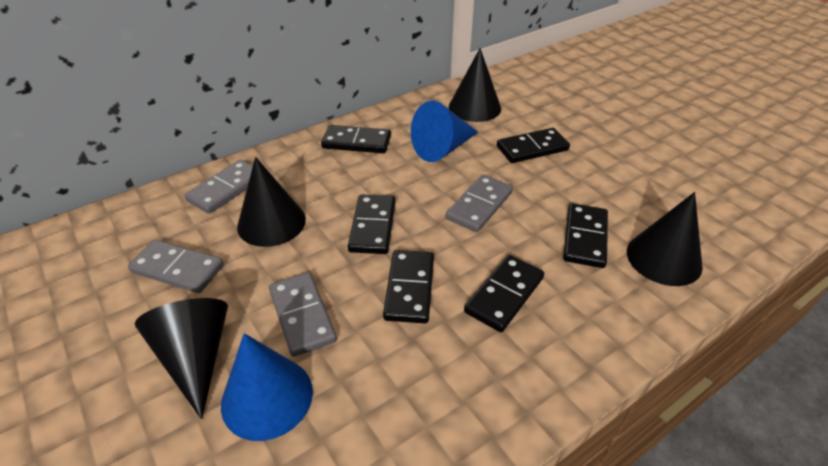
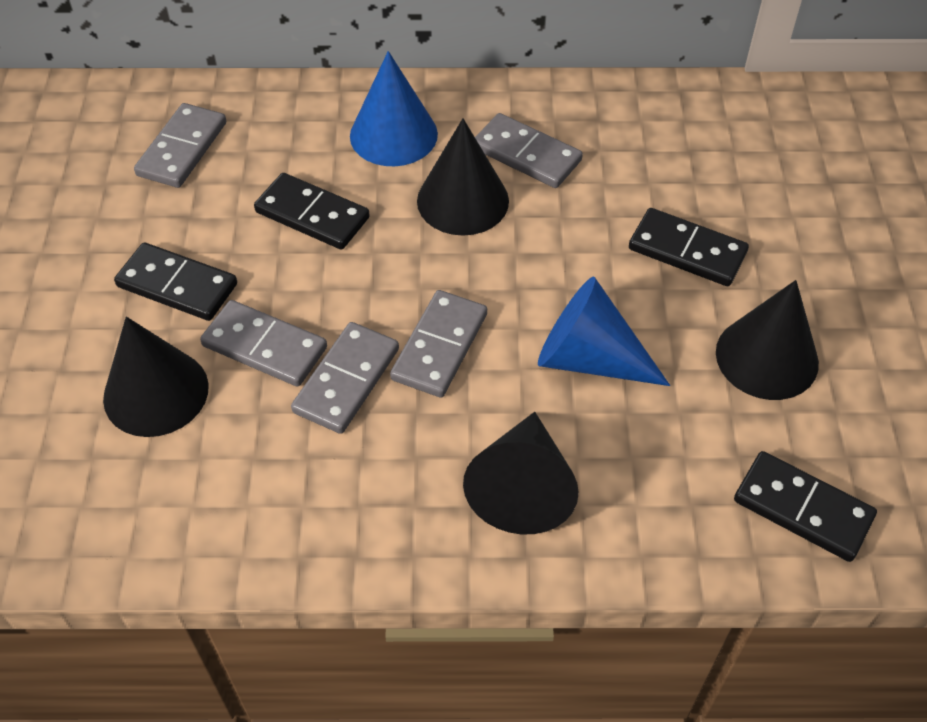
black domino: [321,125,391,153] [348,194,396,254] [383,250,434,323] [464,255,544,332] [497,128,570,163] [563,203,608,268] = 6 -> [114,242,237,321] [254,173,370,250] [629,208,749,286] [734,451,877,562] = 4
grey domino: [128,239,224,293] [184,160,253,214] [269,272,337,357] [446,175,513,232] = 4 -> [134,103,226,188] [200,300,327,387] [291,322,399,434] [390,290,487,397] [475,113,583,188] = 5

